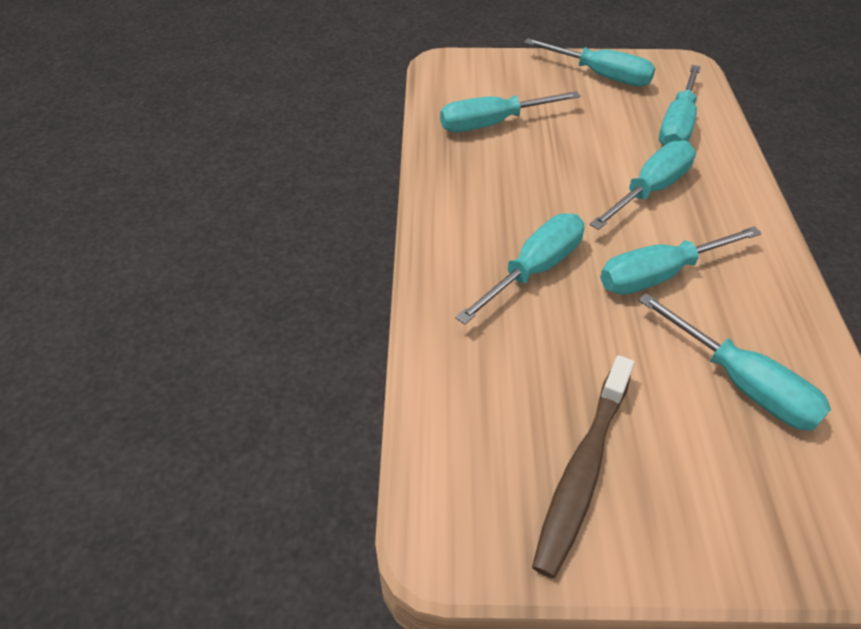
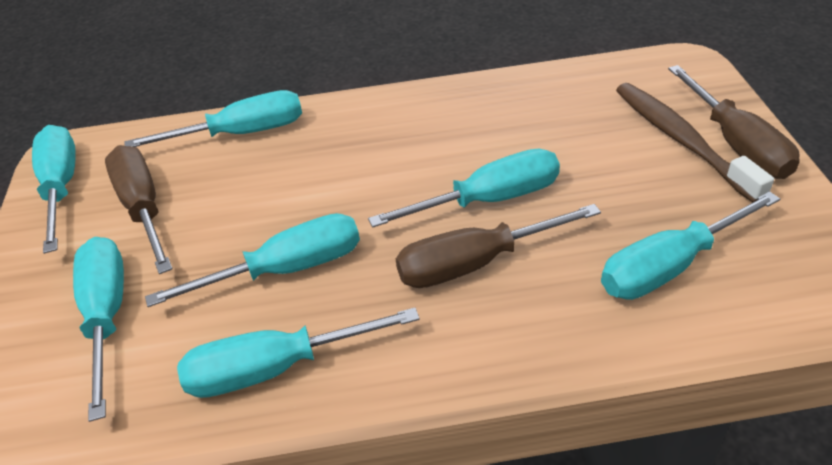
brown screwdriver: none = 0 -> [105,145,173,274] [396,204,601,288] [668,65,800,179] = 3

